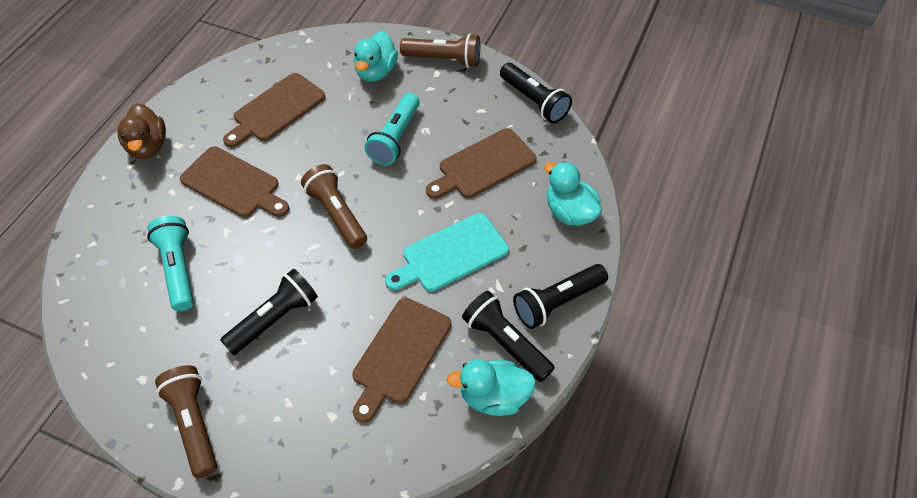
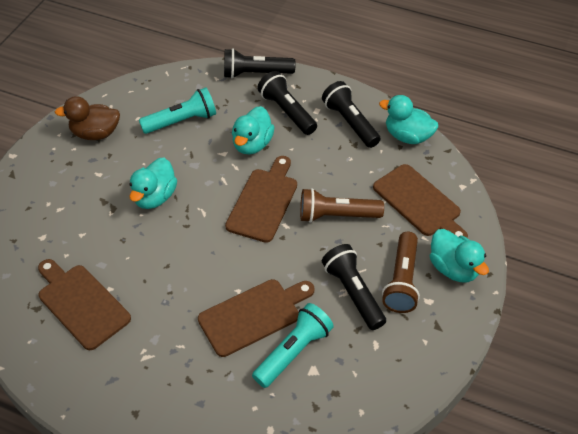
brown flashlight: [155,365,217,478] [301,164,367,249] [400,34,480,68] = 3 -> [300,188,384,223] [382,232,420,313] = 2
turquoise cutting board: [385,213,509,292] = 1 -> none = 0
turquoise duck: [354,31,398,82] [447,359,536,416] [544,162,602,226] = 3 -> [129,158,177,209] [232,106,275,155] [379,95,438,144] [430,229,489,282] = 4

